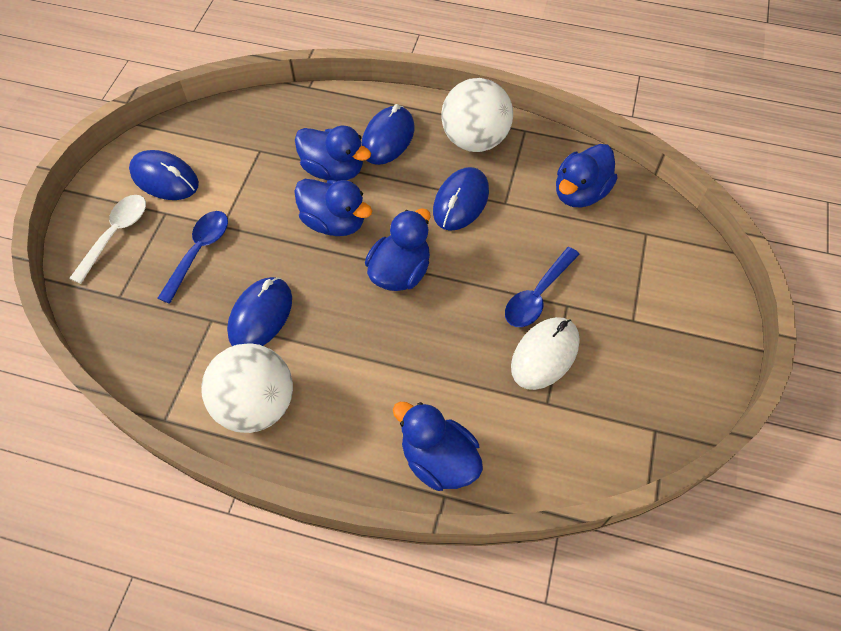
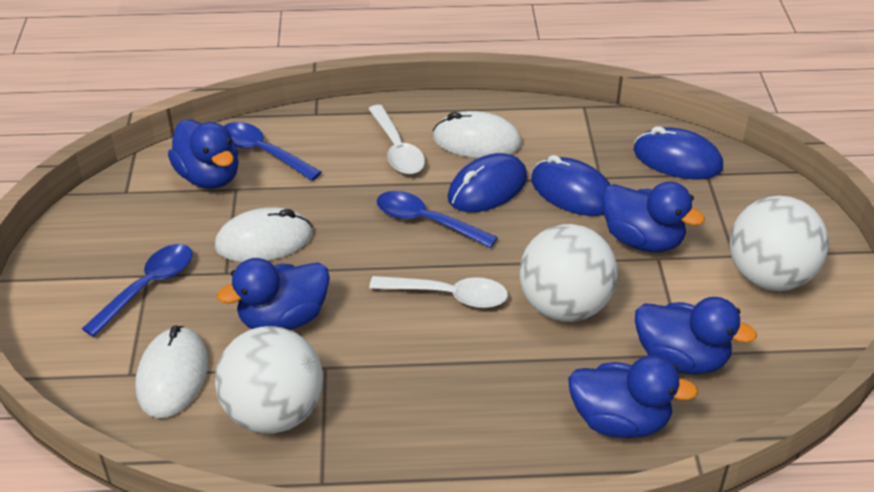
blue mouse: [129,150,199,200] [227,277,292,346] [361,104,414,165] [433,167,489,231] = 4 -> [447,153,527,212] [531,155,611,216] [633,126,723,179] = 3
blue spoon: [157,211,228,304] [505,247,580,327] = 2 -> [82,244,193,337] [224,122,322,181] [377,191,498,248] = 3
white ball: [201,343,293,433] [442,78,513,152] = 2 -> [215,326,323,434] [519,224,618,322] [729,196,829,291] = 3
white mouse: [511,317,580,390] = 1 -> [136,325,208,418] [215,207,313,262] [433,111,522,158] = 3
white spoon: [69,195,146,284] = 1 -> [368,105,425,174] [369,276,508,308] = 2

